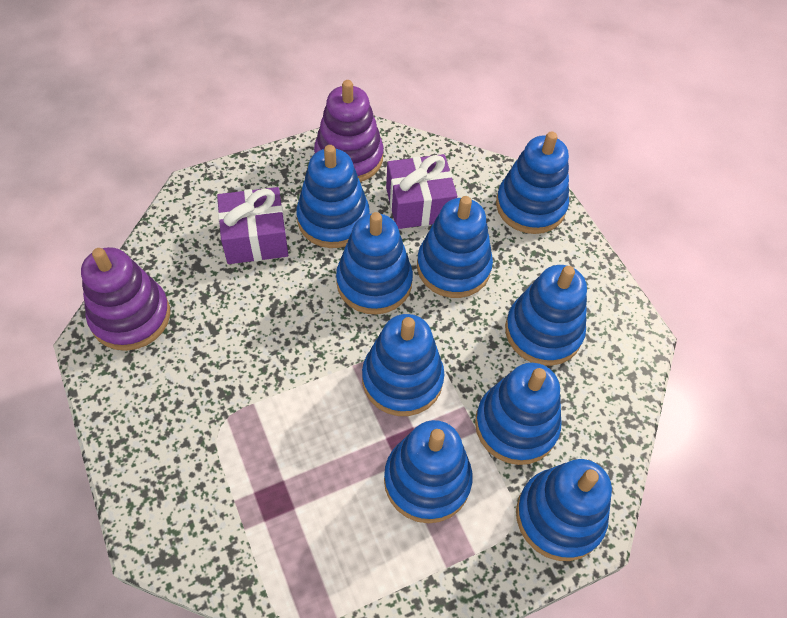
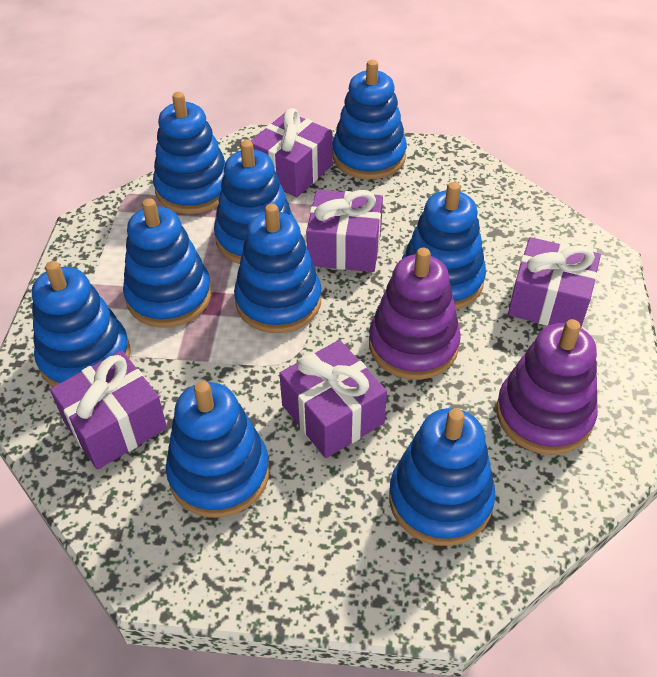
purple gift: [217,187,288,264] [386,154,457,229] = 2 -> [50,350,167,469] [251,108,333,197] [279,340,387,458] [306,189,383,272] [508,237,601,327] = 5

